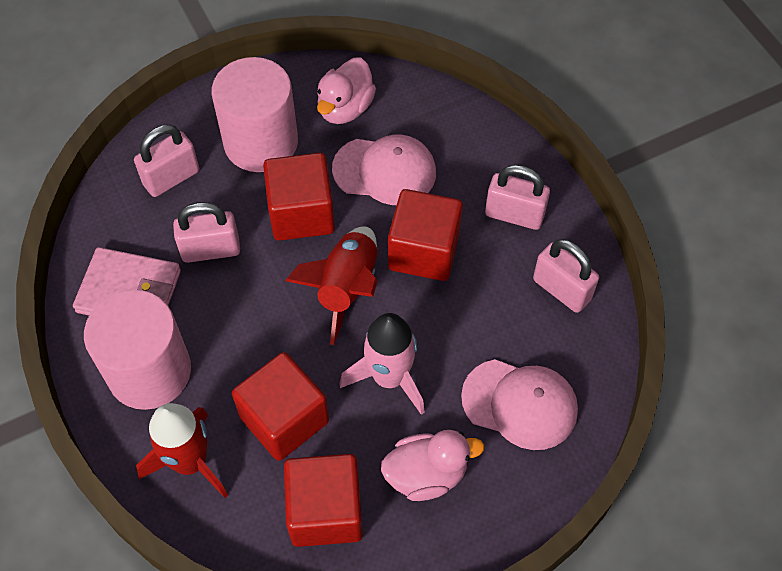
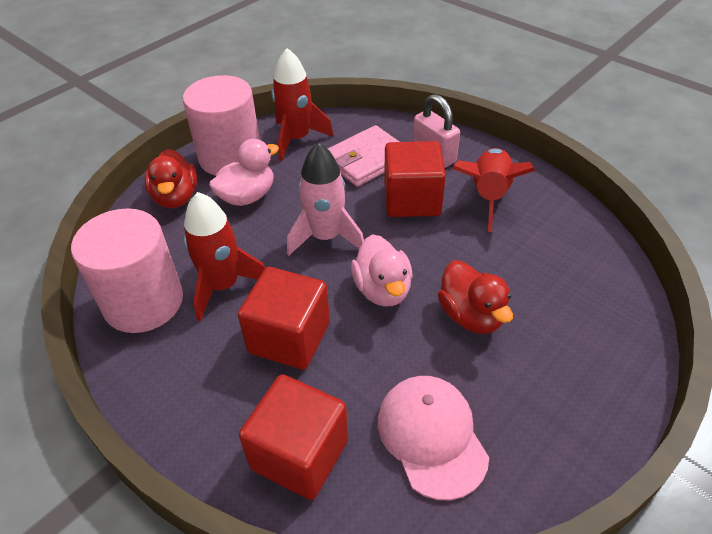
pink cap: [332,135,436,205] [461,359,578,450] = 2 -> [378,376,489,500] = 1
pink padlock: [134,124,199,197] [173,202,240,263] [485,165,550,230] [533,239,599,313] = 4 -> [413,94,460,168] = 1
red cube: [232,352,329,461] [263,153,335,241] [284,454,363,547] [388,189,463,281] = 4 -> [238,267,330,370] [239,374,348,500] [384,141,446,217] = 3
red duck: none = 0 -> [145,149,197,208] [438,261,513,334] = 2
red rocket: [136,403,228,498] [285,226,378,345] = 2 -> [184,192,265,321] [272,48,334,161] [452,148,535,232] = 3

